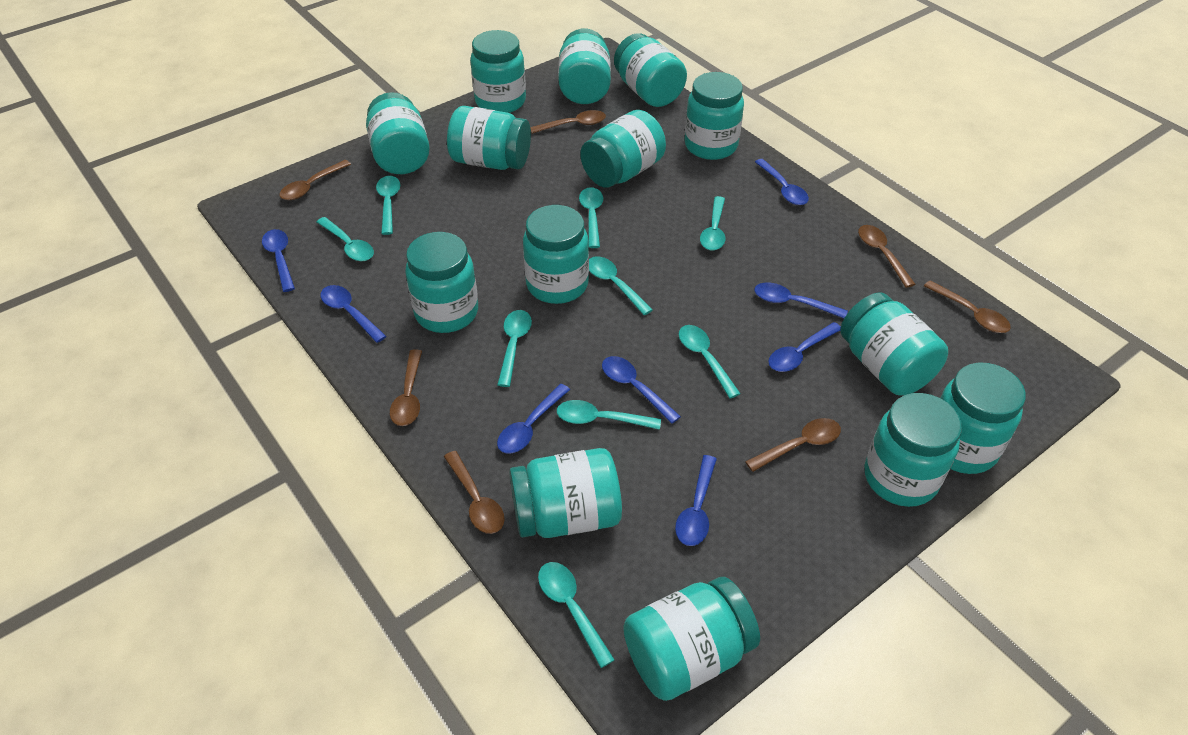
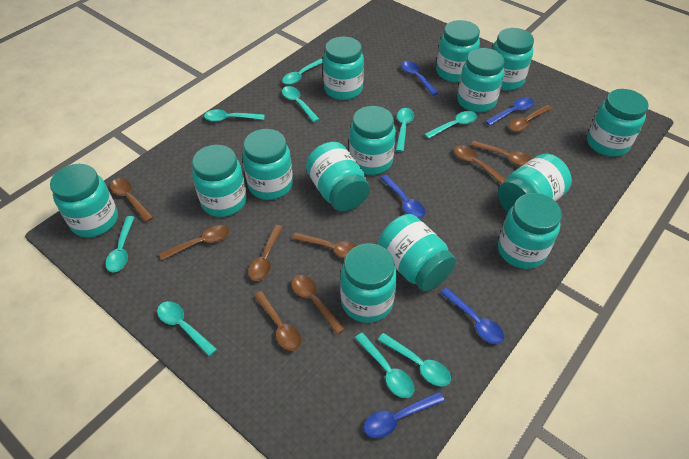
blue spoon: [262,229,295,292] [320,285,386,343] [497,384,570,453] [602,356,681,424] [675,455,717,546] [754,282,848,318] [755,159,809,205] [768,322,841,372] = 8 -> [364,392,445,438] [381,175,425,219] [401,61,438,96] [440,288,504,344] [485,98,534,126] = 5
brown spoon: [280,160,351,200] [390,350,422,426] [444,451,505,534] [530,110,606,134] [745,418,841,472] [858,225,916,288] [924,280,1011,333] = 7 -> [110,178,153,222] [159,225,230,260] [248,225,283,281] [254,291,302,351] [292,232,357,259] [292,275,345,334] [454,145,506,184] [471,141,532,166] [509,105,553,132] = 9

